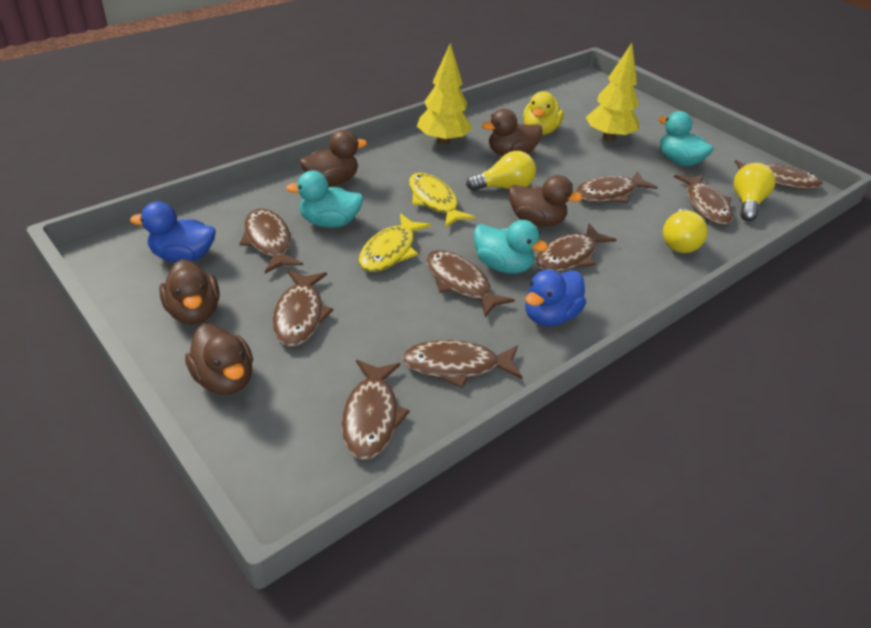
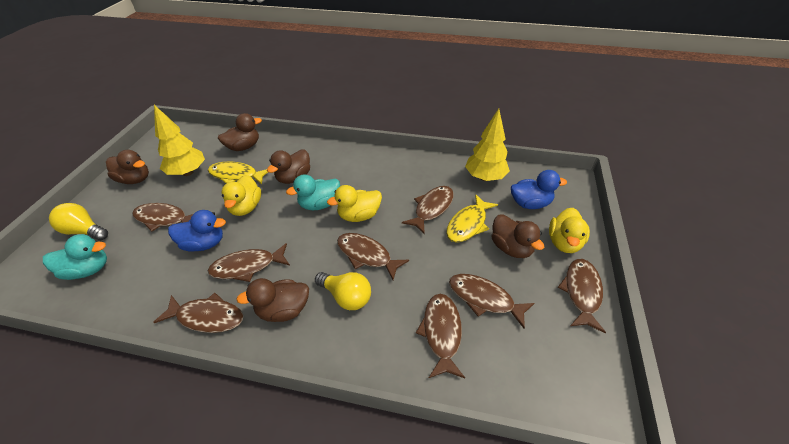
brown fish: [239,209,303,273] [272,270,333,347] [342,360,410,459] [402,340,523,388] [426,250,515,317] [535,223,617,272] [575,171,658,203] [674,174,733,225] [735,160,823,189] = 9 -> [132,203,193,232] [154,293,244,333] [208,243,290,282] [337,233,409,280] [402,186,454,234] [416,294,465,378] [449,274,535,328] [558,259,606,333] = 8
turquoise duck: [286,171,364,228] [474,220,548,274] [658,111,714,167] = 3 -> [43,234,107,280] [286,174,340,210] = 2
yellow duck: [523,91,564,135] = 1 -> [221,175,261,216] [327,185,382,222] [549,208,590,253] = 3
yellow light bulb: [466,151,536,191] [663,208,708,253] [734,163,775,221] = 3 -> [49,203,108,240] [315,272,371,310] = 2

